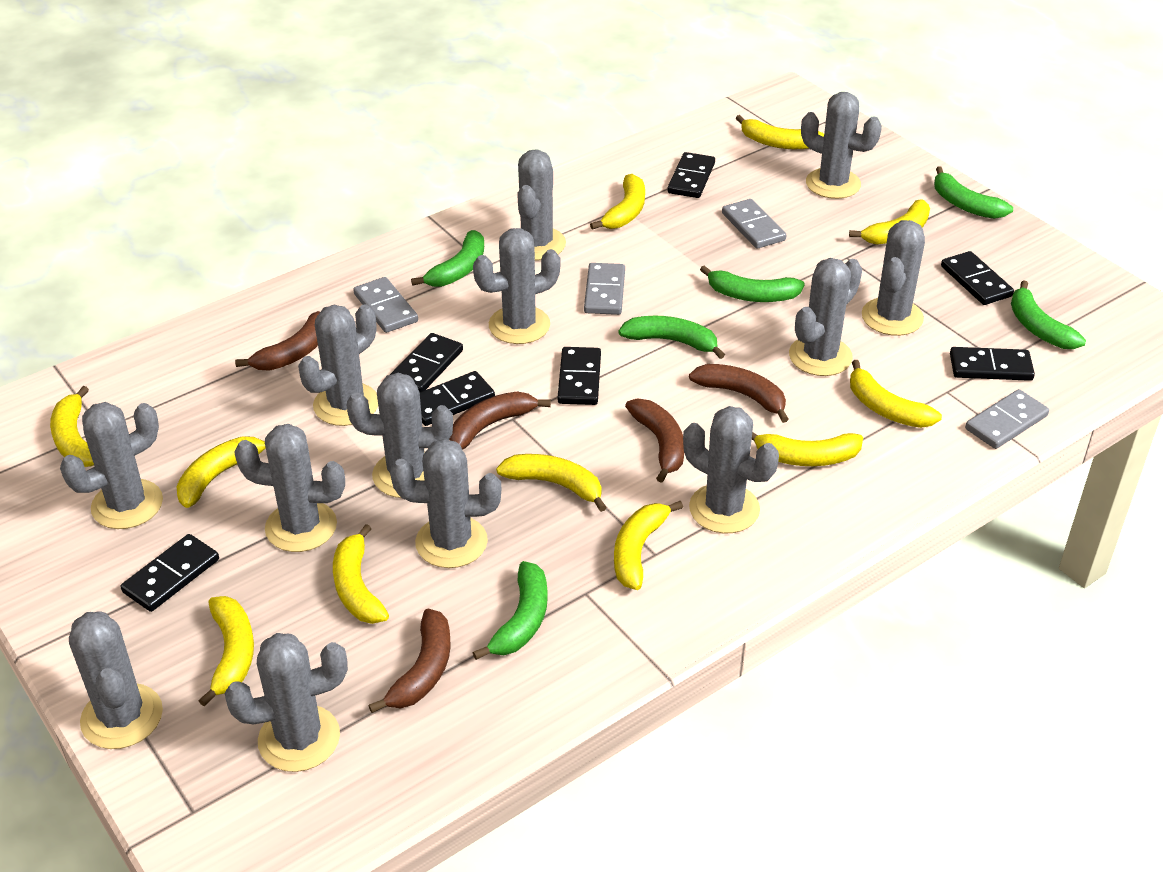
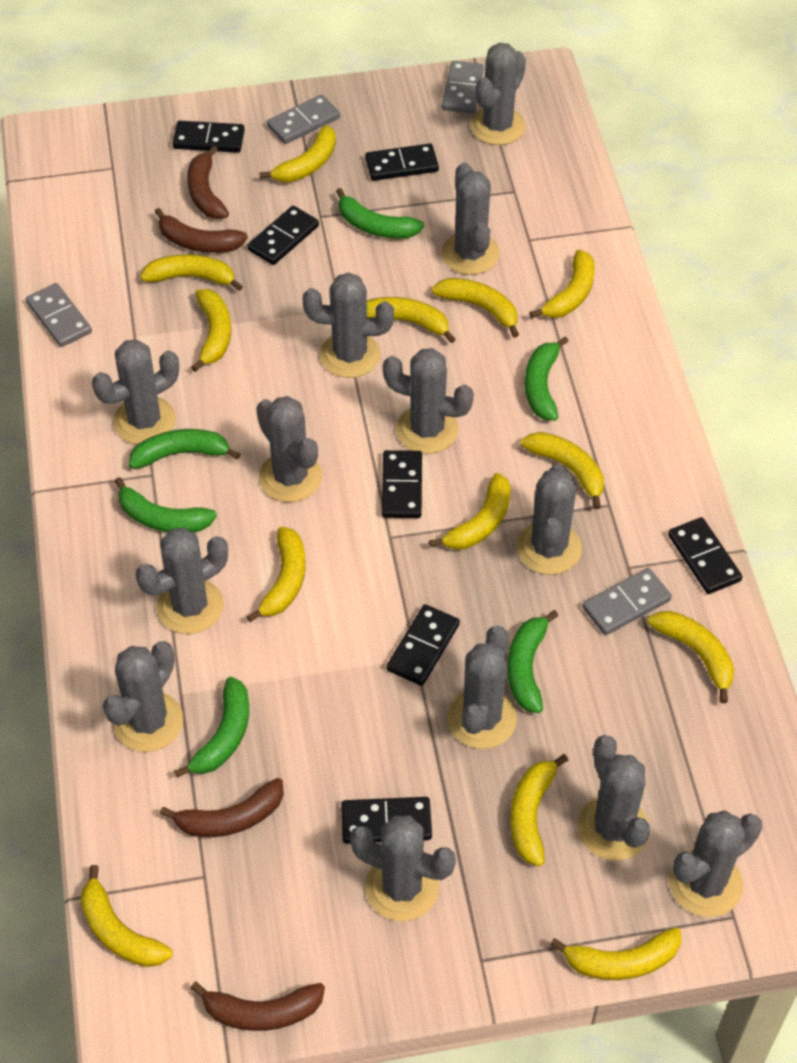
brown banana: [235,311,320,371] [368,609,451,713] [449,392,551,450] [625,399,684,483] [689,364,789,423] = 5 -> [155,208,248,253] [160,778,284,837] [187,146,229,219] [190,982,325,1031] = 4
yellow banana: [50,386,94,467] [176,436,266,508] [199,596,254,707] [333,524,389,624] [496,454,607,512] [590,174,645,230] [614,501,683,590] [736,115,824,149] [752,432,863,466] [849,200,930,245] [850,360,942,428] = 11 -> [81,865,173,967] [140,254,243,291] [191,289,231,372] [246,527,306,622] [259,125,336,182] [367,297,455,343] [429,473,511,550] [432,278,519,338] [510,754,569,867] [521,432,604,509] [529,250,595,318] [550,927,681,980] [648,611,734,703] = 13

